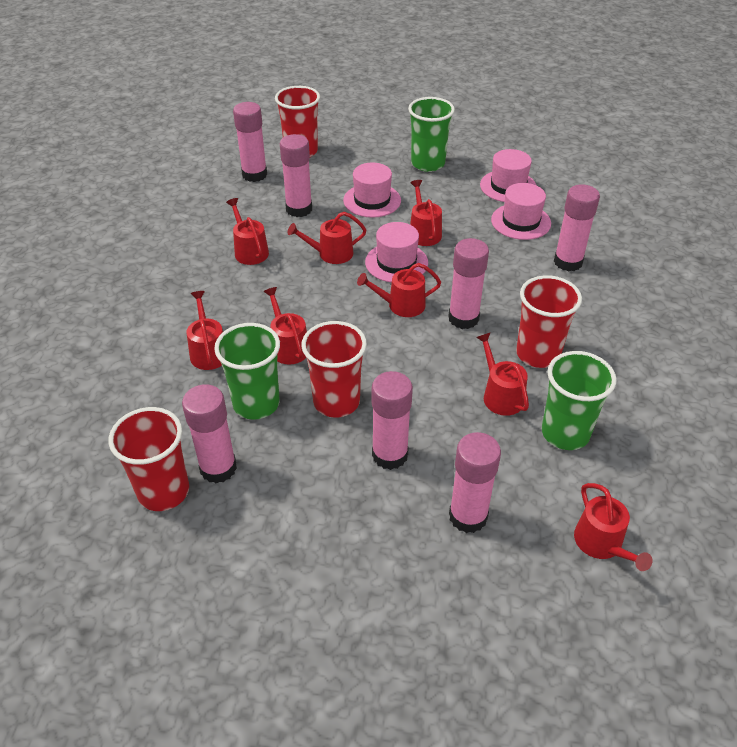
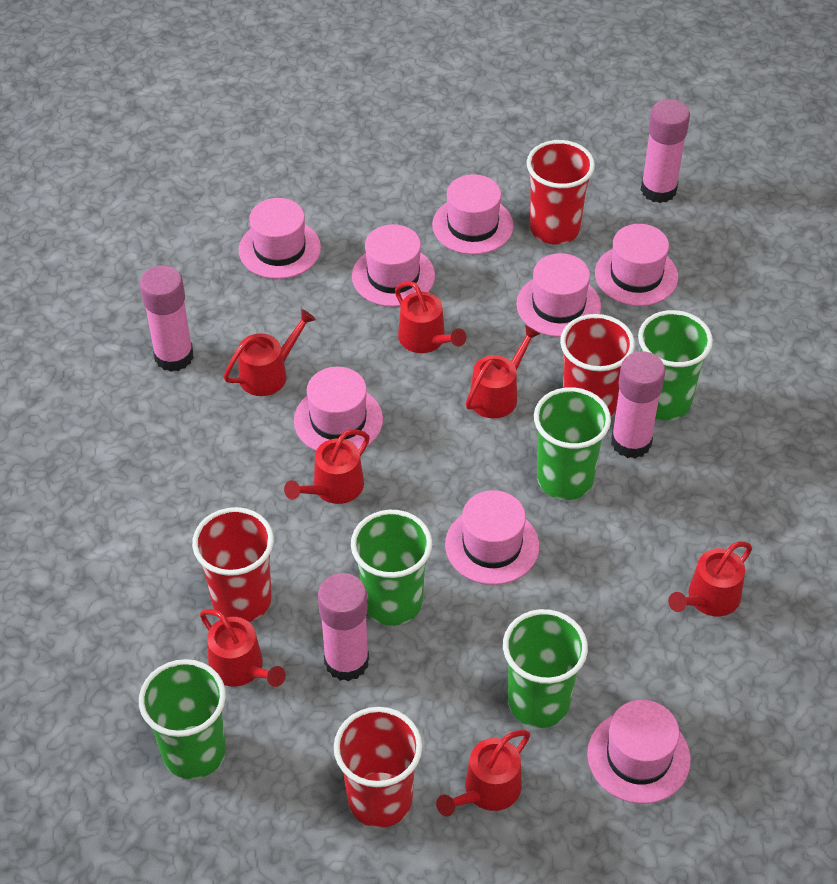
green cup: [214,323,280,420] [408,97,455,172] [542,351,617,450] = 3 -> [139,659,226,779] [351,510,432,626] [503,609,588,728] [534,387,611,500] [638,310,713,420] = 5
pink glue stick: [182,384,237,483] [233,102,267,182] [280,134,312,217] [372,371,413,470] [448,238,489,329] [449,432,501,533] [554,184,600,271] = 7 -> [140,265,194,372] [318,573,369,681] [611,351,665,459] [641,99,690,203] = 4
pink hat: [343,163,401,218] [365,222,428,283] [480,149,536,202] [491,183,551,240] = 4 -> [239,198,321,279] [294,367,383,451] [352,224,435,307] [432,174,514,255] [445,490,539,585] [516,253,601,337] [587,700,691,804] [595,224,678,306] = 8
red watering can: [187,291,223,370] [226,198,269,265] [263,287,307,365] [287,212,367,264] [357,263,441,317] [410,180,442,246] [476,332,529,416] [574,483,653,571] = 8 -> [200,609,286,687] [224,309,316,396] [284,430,370,504] [395,281,466,353] [436,730,530,816] [466,325,540,419] [668,542,752,616] = 7

